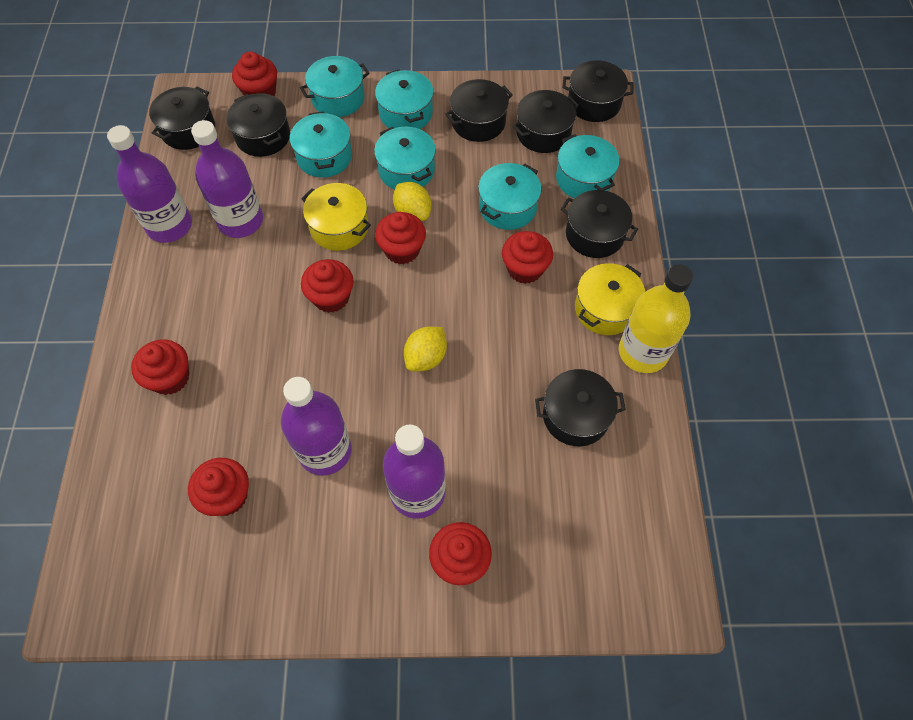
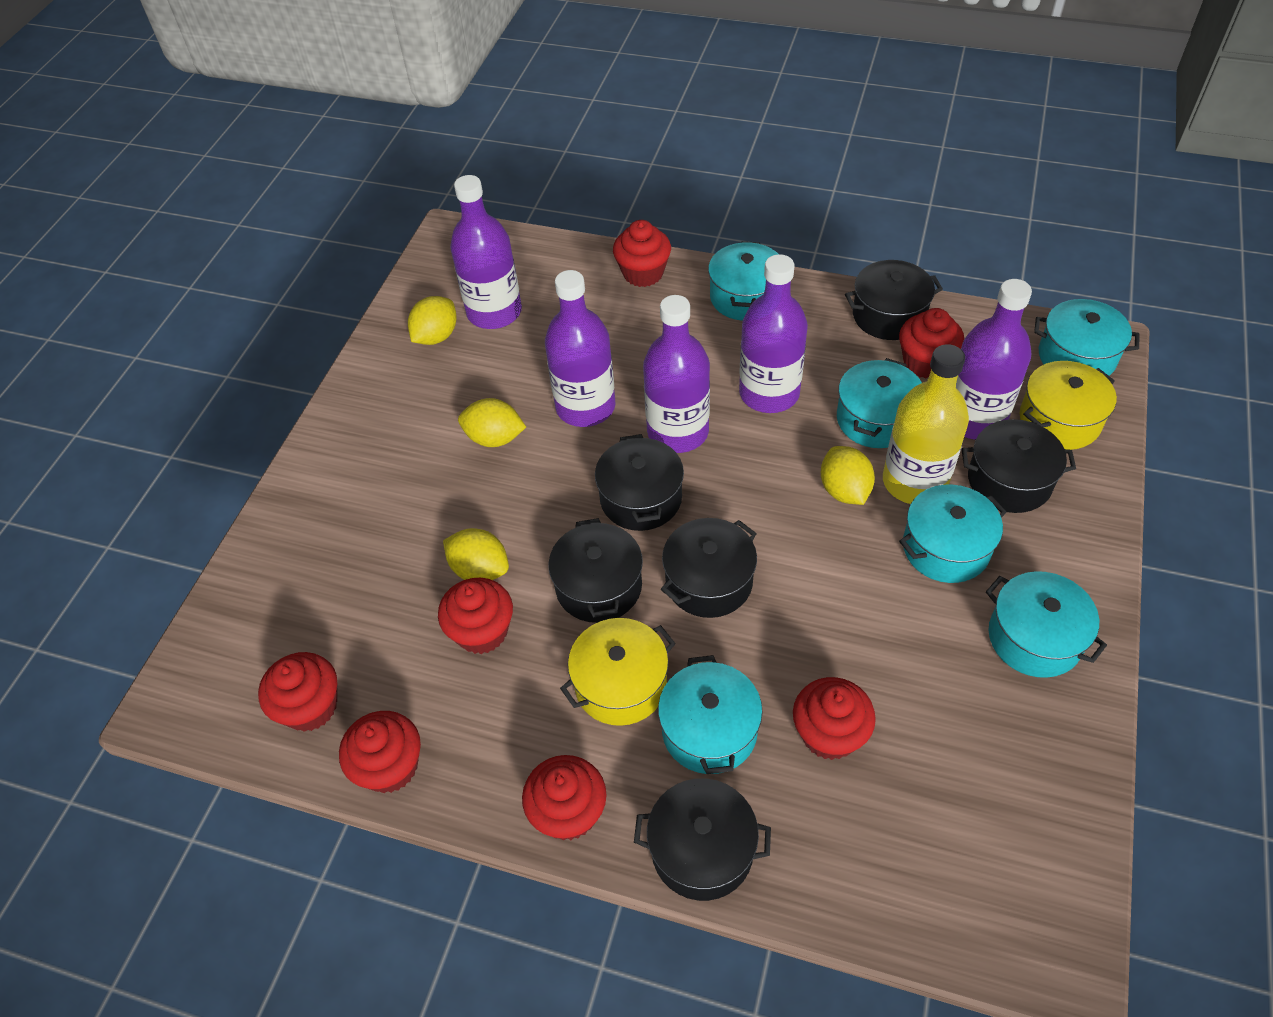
black pot: [149,87,215,150] [227,93,290,157] [445,79,513,142] [513,90,579,153] [535,369,626,446] [561,190,638,258] [563,60,634,122] = 7 -> [548,518,643,623] [595,434,684,531] [634,778,771,901] [661,518,757,618] [845,260,943,340] [961,419,1076,513] = 6
purple bottle: [107,125,192,243] [191,120,263,238] [281,377,352,476] [383,425,446,519] = 4 -> [450,175,522,329] [545,270,615,427] [643,295,710,453] [739,254,808,413] [956,279,1032,440] = 5
yellow lemon: [393,182,431,221] [404,326,447,371] = 2 -> [408,296,456,345] [443,528,509,580] [458,398,526,447] [821,446,875,505] = 4

